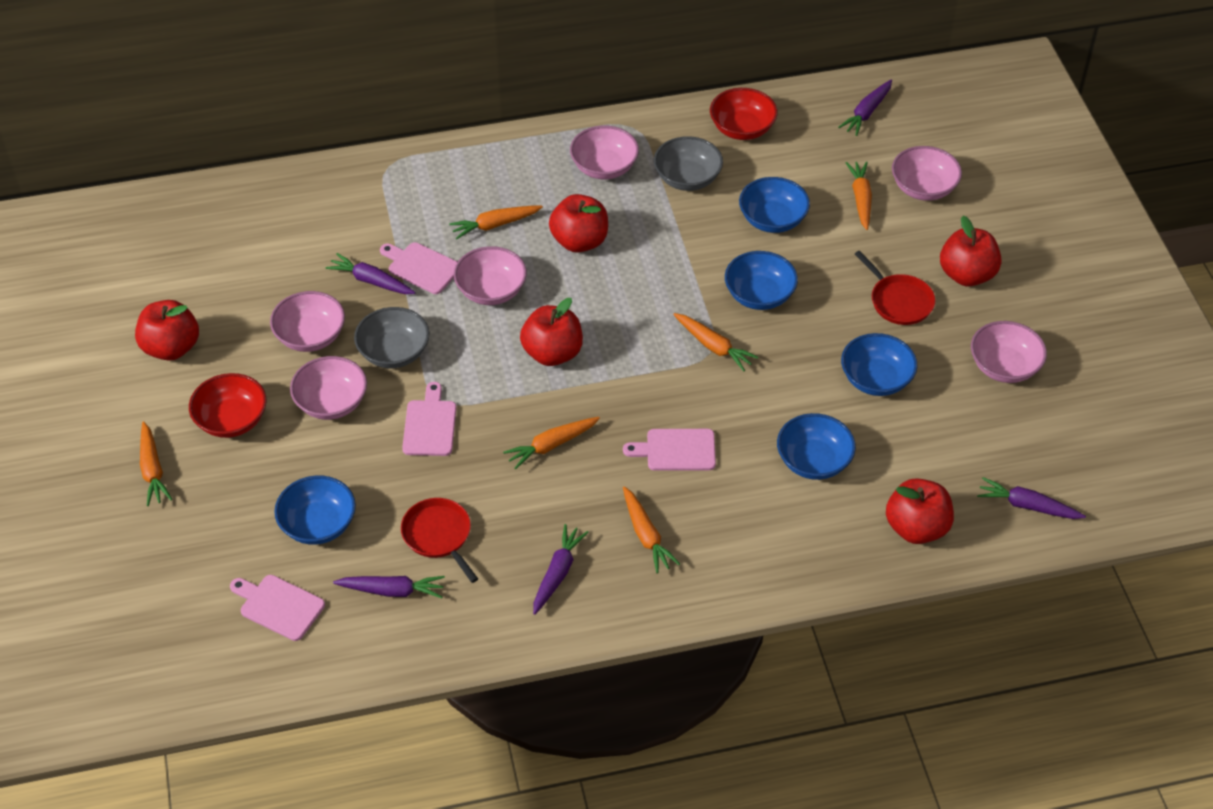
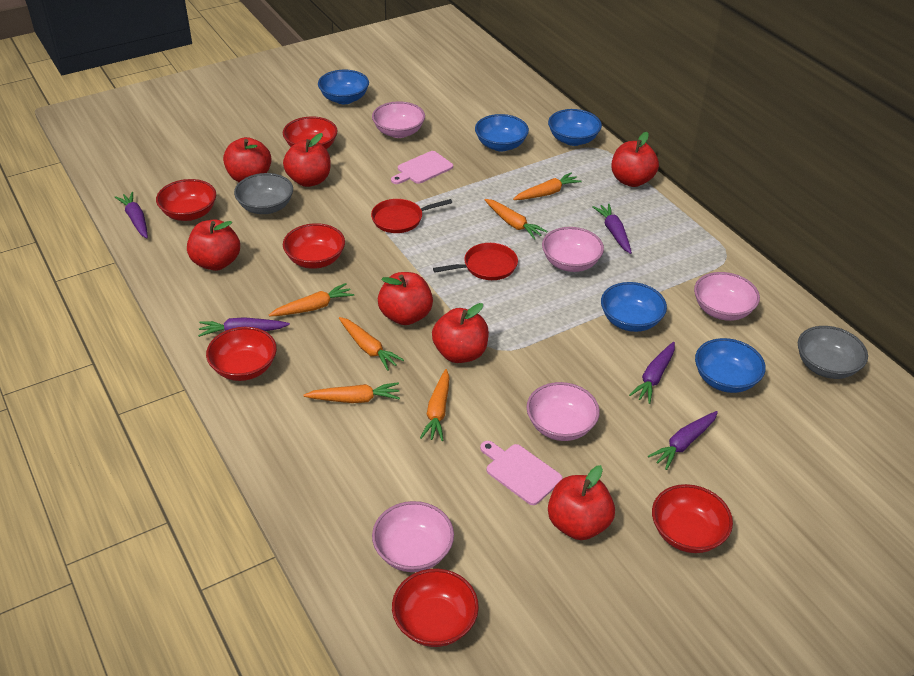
pink bowl: [270,291,345,352] [290,356,367,420] [454,246,527,305] [570,126,639,179] [892,146,962,201] [971,321,1047,383] = 6 -> [372,101,425,138] [372,501,454,572] [527,382,600,441] [542,227,604,272] [694,272,760,321] = 5
pink cutting board: [230,575,325,641] [380,242,457,294] [402,382,456,456] [623,429,716,471] = 4 -> [391,151,453,184] [480,441,562,505] = 2
red apple: [135,300,199,361] [520,298,583,366] [549,194,608,253] [886,478,954,544] [940,216,1001,287] = 5 -> [187,220,240,271] [223,137,272,182] [283,133,331,187] [378,272,433,325] [432,303,489,363] [548,465,615,540] [611,132,659,187] = 7
red bowl: [189,373,267,438] [710,88,778,140] = 2 -> [156,179,216,221] [206,327,277,381] [283,116,338,149] [283,223,345,269] [392,569,479,647] [652,484,733,553] = 6

